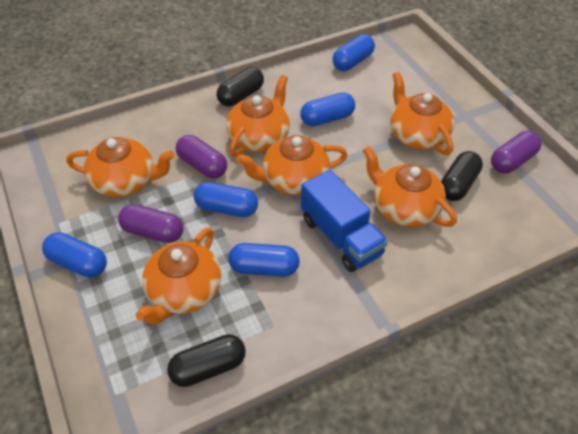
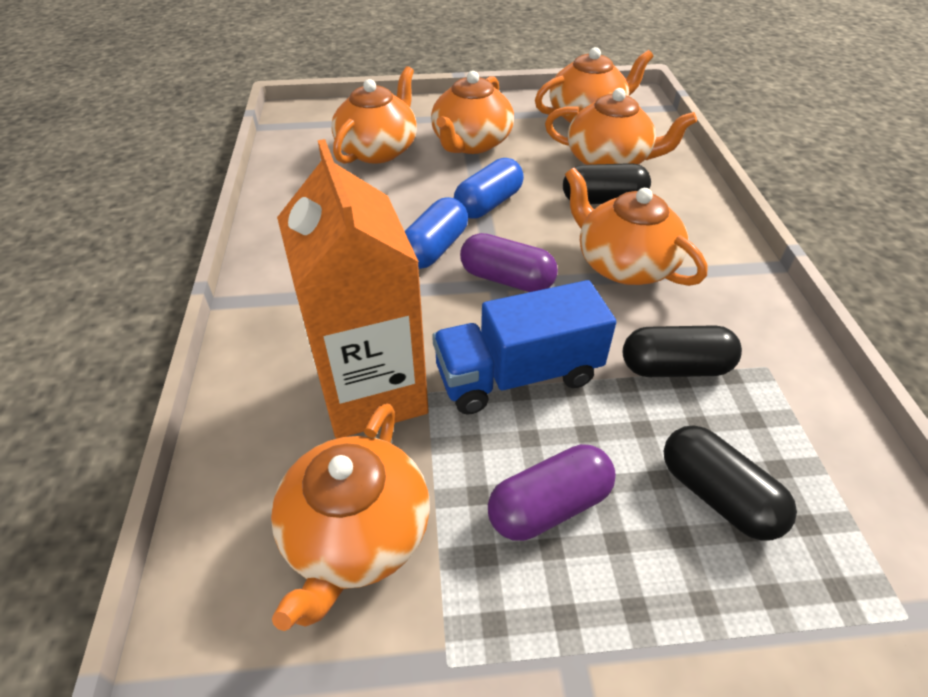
blue capsule: [42,232,107,278] [194,182,258,217] [229,243,300,277] [300,92,355,126] [332,34,375,71] = 5 -> [405,197,468,269] [454,158,524,219] = 2
orange carton: none = 0 -> [277,139,429,439] = 1
purple capsule: [118,204,183,243] [176,135,227,179] [491,131,542,173] = 3 -> [460,233,558,292] [488,444,616,541] = 2

